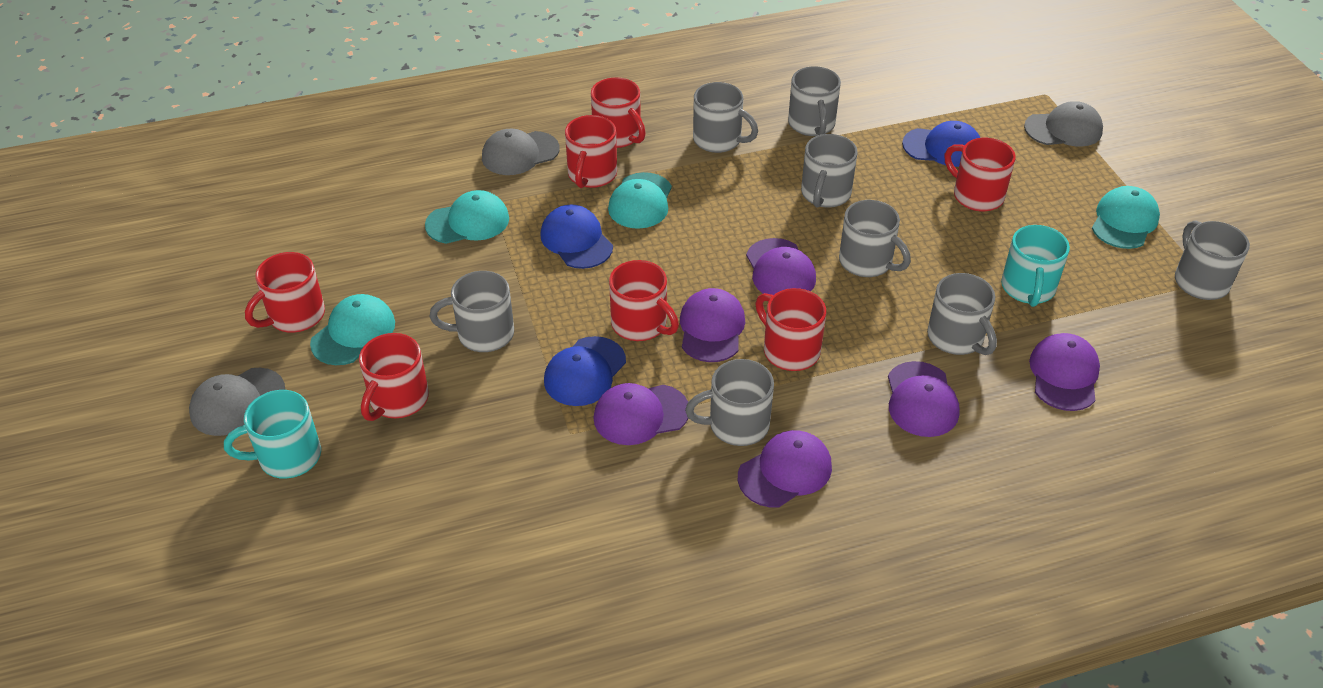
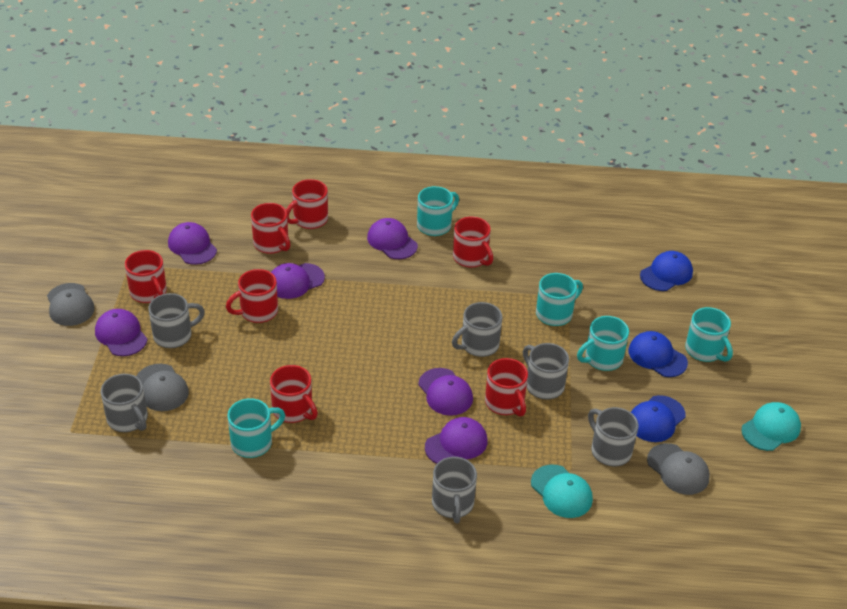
grey mug: [430,271,514,352] [685,359,774,446] [693,82,758,153] [788,66,841,136] [801,134,858,208] [839,200,911,277] [927,273,997,355] [1175,221,1250,300] = 8 -> [101,374,148,432] [148,293,205,348] [432,457,477,523] [452,302,502,357] [523,343,569,399] [588,407,639,466] = 6
turquoise cap: [310,294,395,365] [425,190,509,244] [608,172,672,229] [1092,186,1160,249] = 4 -> [531,464,593,518] [741,402,801,451] = 2
turquoise mug: [224,390,321,479] [1001,225,1070,307] = 2 -> [227,398,285,458] [417,186,459,236] [536,273,583,326] [577,316,629,371] [685,307,733,362] = 5

